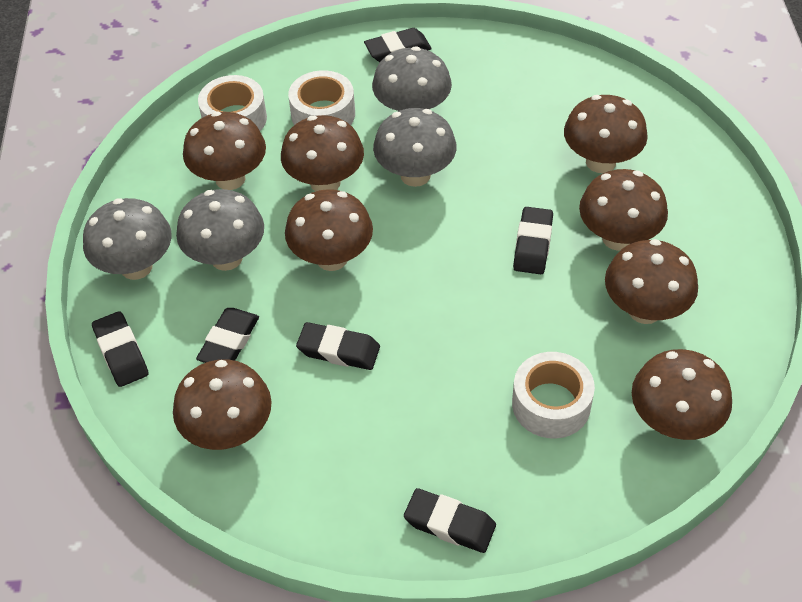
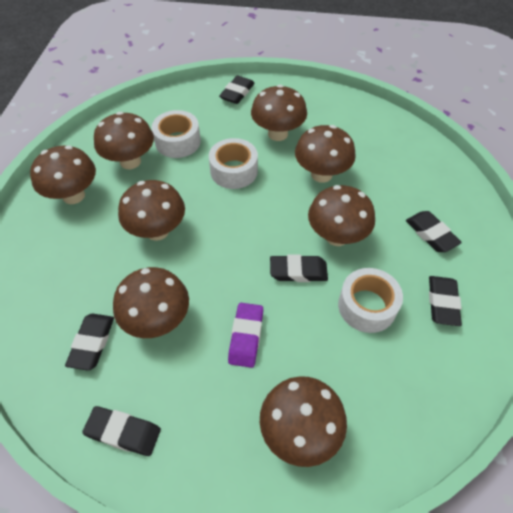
grey mushroom: [83,198,172,280] [176,189,264,271] [372,46,452,111] [373,108,456,187] = 4 -> none = 0
purple eraser: none = 0 -> [228,303,263,368] = 1

